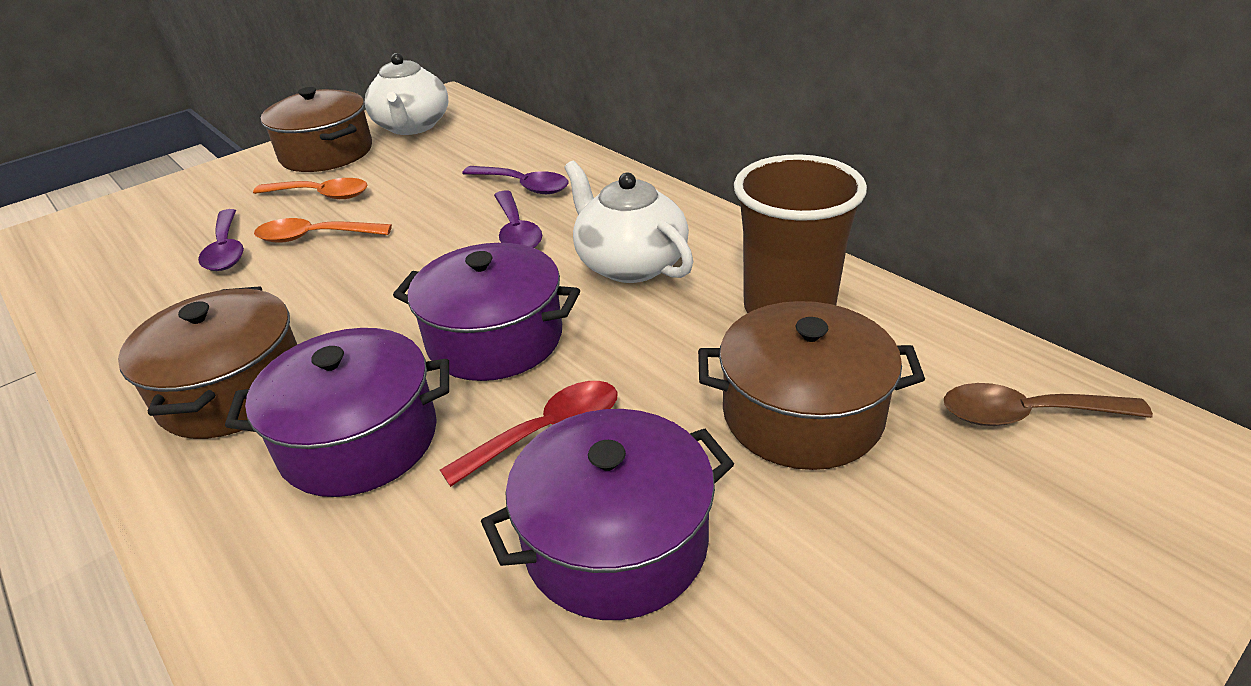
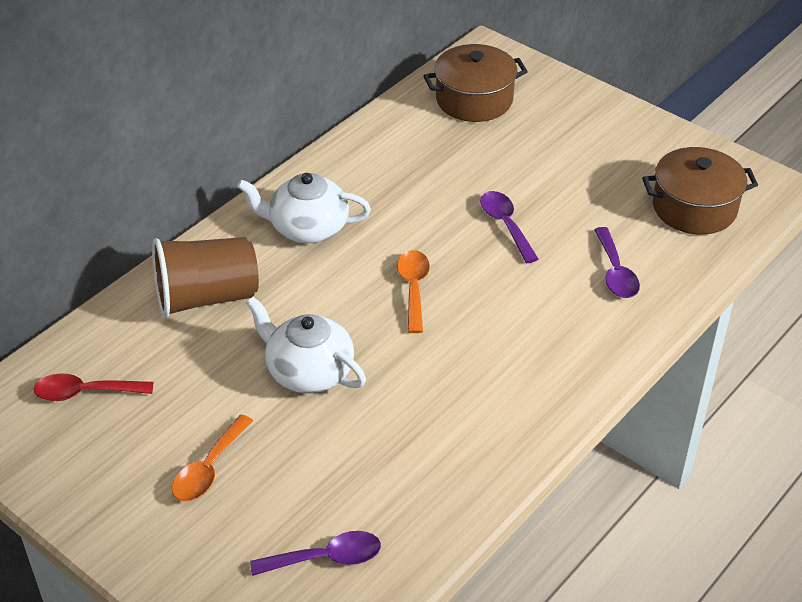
brown pot: [118,286,297,439] [261,87,372,172] [698,301,925,470] = 3 -> [424,44,528,122] [642,147,758,235] = 2
brown spoon: [944,383,1153,426] = 1 -> none = 0
purple pot: [225,328,449,497] [393,243,580,381] [481,409,734,620] = 3 -> none = 0

